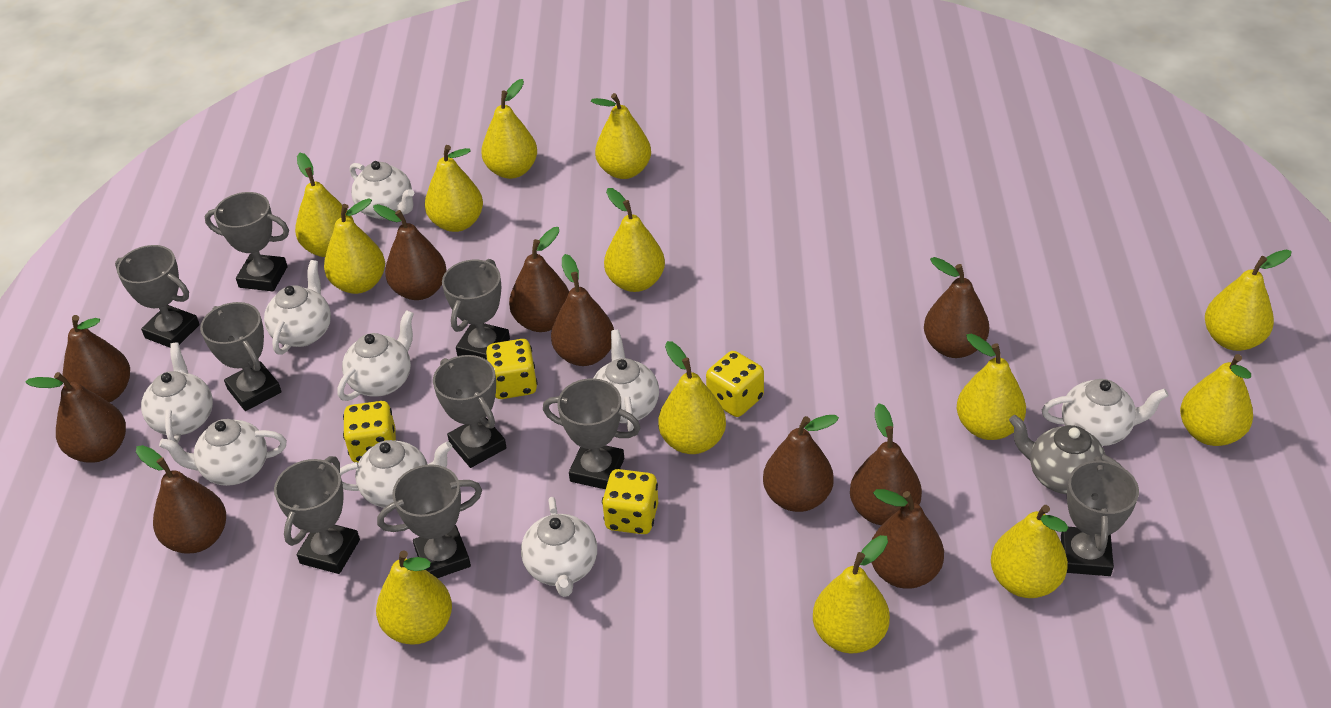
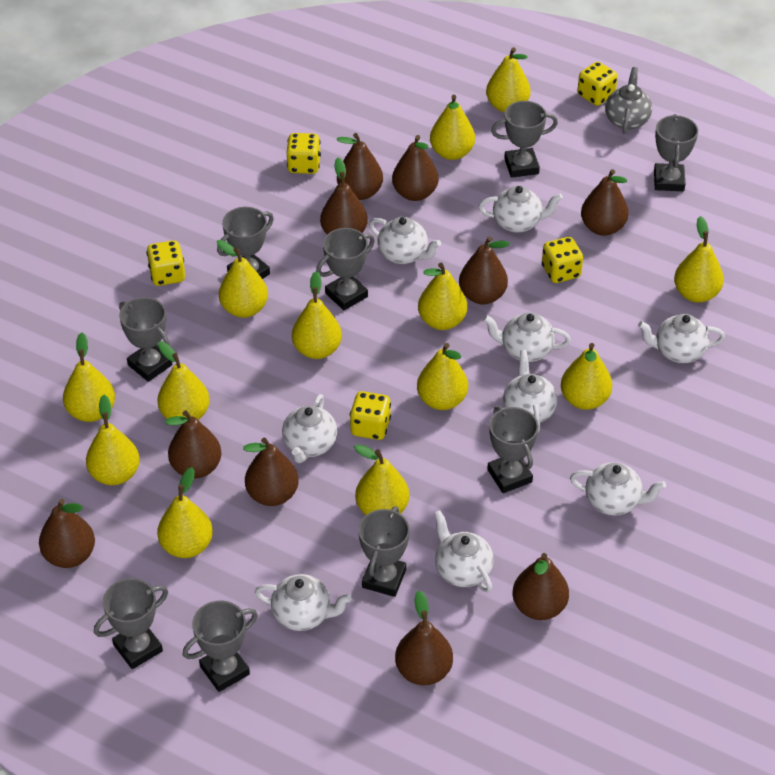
yellow dice: [343,401,396,462] [485,339,538,399] [602,469,658,534] [706,351,764,417] = 4 -> [146,240,185,286] [287,133,321,174] [350,391,391,440] [542,237,583,283] [577,62,618,106] = 5

